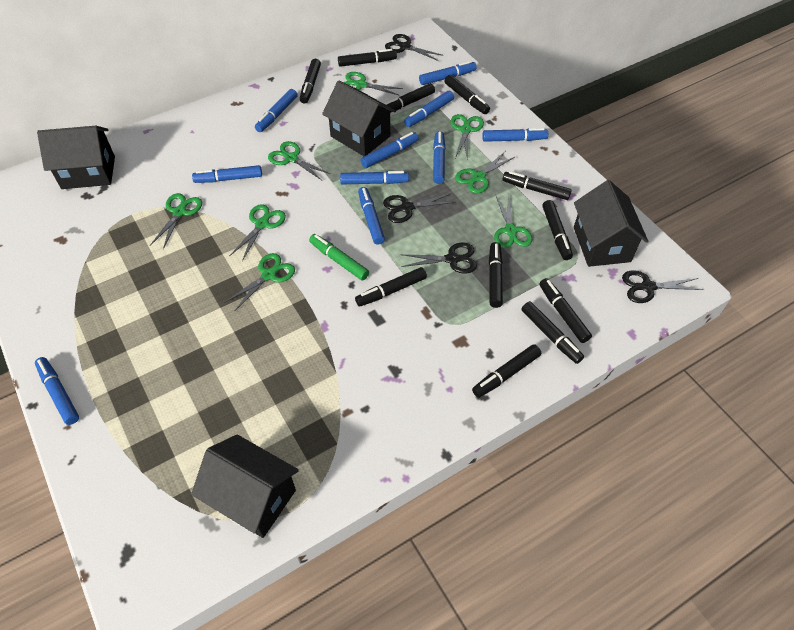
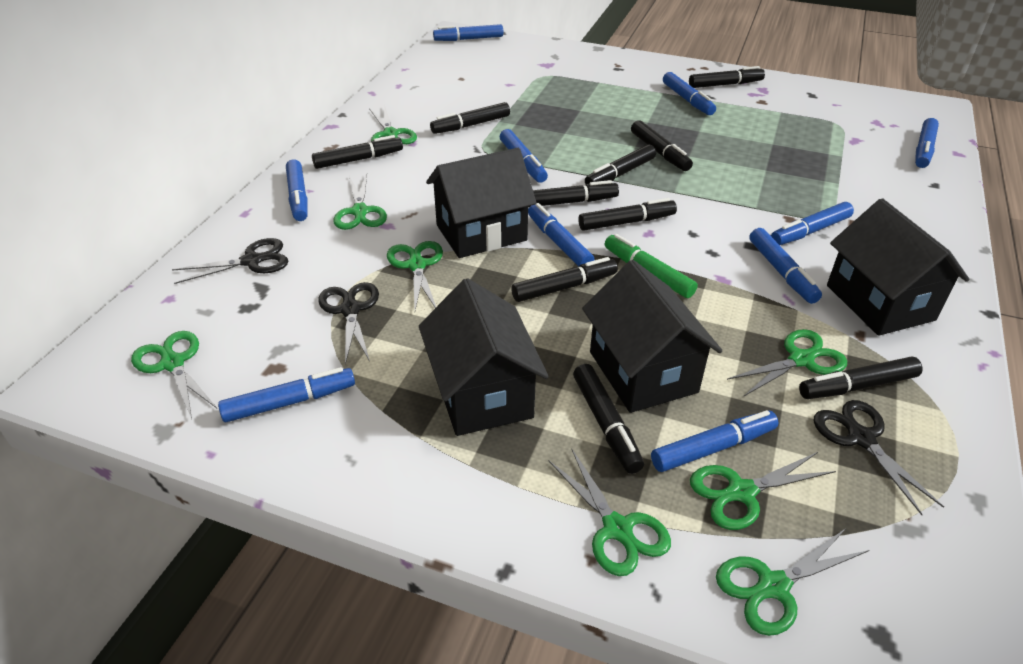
black marker: [300,59,321,103] [338,49,397,67] [355,267,427,307] [385,83,435,113] [444,75,490,114] [472,344,541,398] [489,242,503,308] [503,171,572,200] [521,301,584,364] [539,278,592,343] [542,200,573,260] = 11 -> [312,135,403,169] [430,102,510,134] [511,257,618,302] [528,180,619,207] [573,364,644,474] [578,198,677,231] [585,144,656,185] [631,120,693,171] [689,66,765,88] [799,356,923,399] = 10
black scissors: [383,193,456,223] [385,34,444,61] [401,243,477,274] [622,270,703,303] = 4 -> [172,238,288,284] [318,282,379,365] [814,400,944,515] = 3

